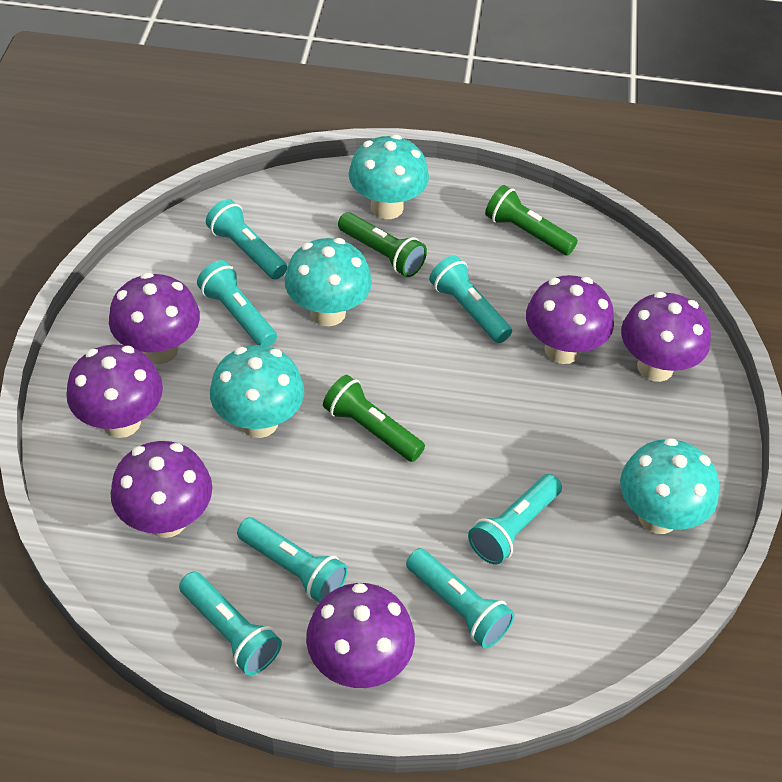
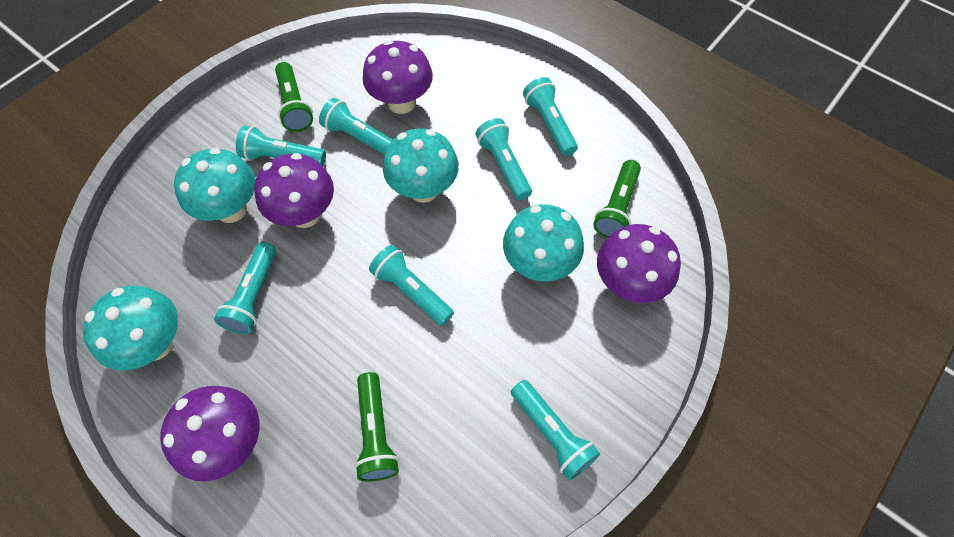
purple mushroom: [66,345,163,438] [109,272,200,364] [111,441,212,538] [306,583,415,688] [526,275,614,364] [621,292,711,382] = 6 -> [160,386,259,482] [254,153,334,228] [363,40,433,114] [597,224,681,303] = 4

